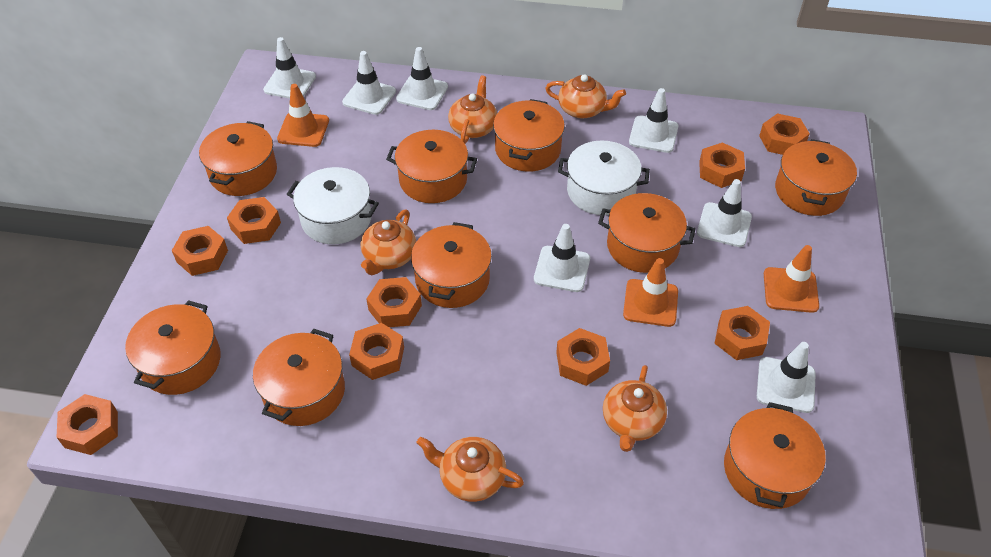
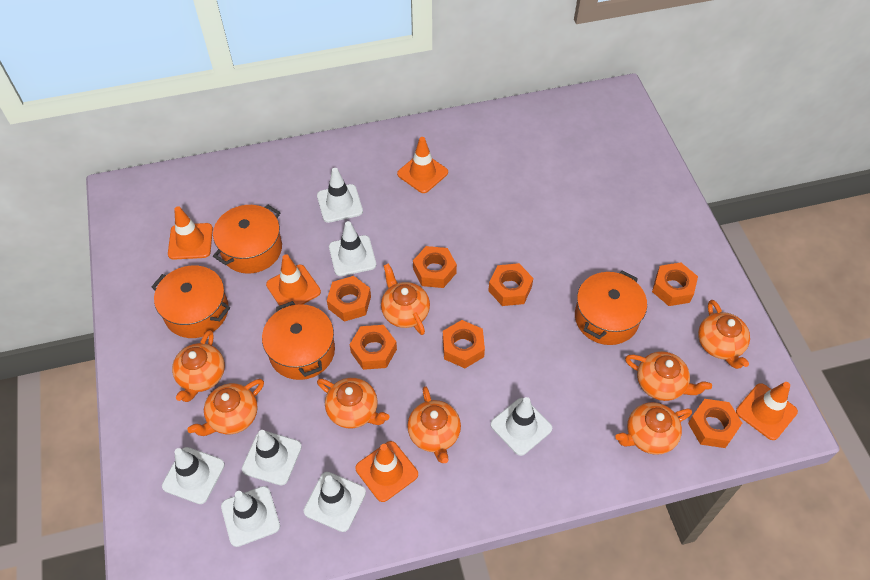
orange nut: [56,394,118,455] [172,226,228,276] [227,197,281,244] [349,323,404,380] [367,277,422,327] [556,328,610,386] [699,142,745,188] [714,306,770,360] [759,113,810,155] = 9 -> [327,276,371,322] [350,325,397,370] [413,246,457,288] [443,320,485,368] [488,263,533,306] [652,262,698,306] [688,399,742,448] = 7
orange pot: [125,300,220,395] [199,121,277,196] [253,329,345,426] [386,130,477,203] [411,222,492,308] [493,99,565,172] [598,193,695,273] [724,402,826,509] [775,139,857,216] = 9 -> [151,266,230,338] [213,205,282,274] [262,301,335,380] [575,270,647,345] = 4
orange teapot: [361,210,416,275] [417,437,524,502] [448,76,497,144] [545,74,626,118] [603,365,667,452] = 5 -> [172,330,225,402] [187,379,264,436] [317,378,390,428] [381,263,430,335] [407,386,461,463] [616,402,692,455] [625,351,712,401] [698,300,750,369] = 8
orange traffic cone: [277,84,329,147] [623,258,678,327] [764,245,819,313] = 3 -> [168,206,213,260] [266,254,321,309] [355,441,418,502] [397,137,448,193] [736,382,798,440] = 5
white pot: [287,167,379,244] [558,141,650,215] = 2 -> none = 0

